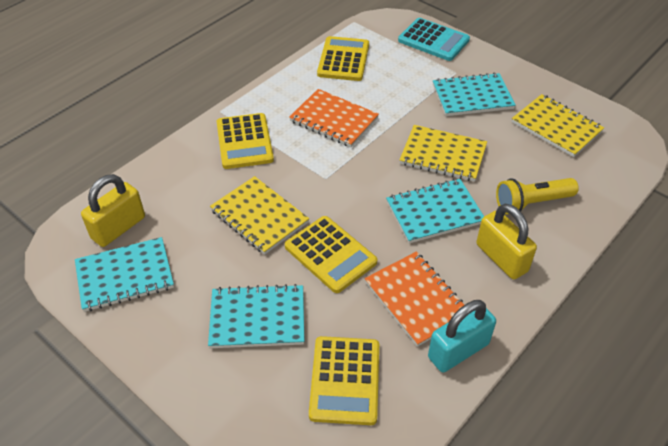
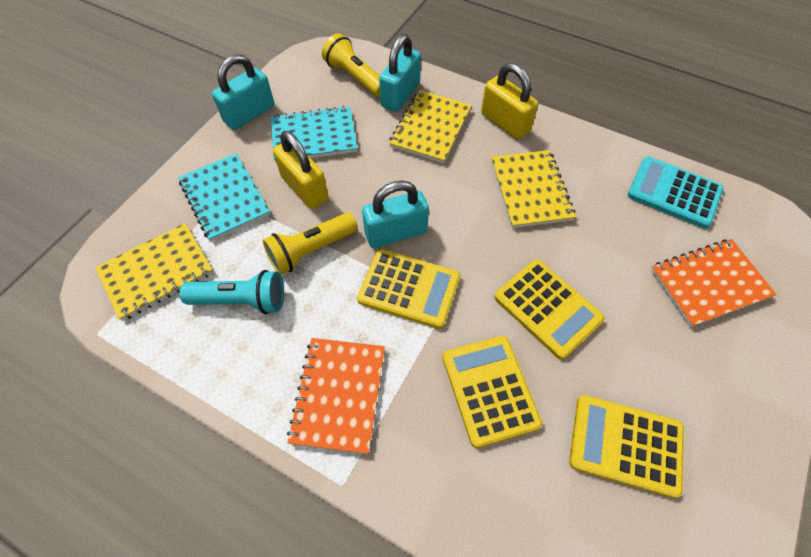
turquoise flashlight: none = 0 -> [180,270,284,314] = 1
turquoise notebook: [75,237,174,312] [208,284,304,348] [386,179,484,243] [433,73,516,116] = 4 -> [178,153,271,242] [271,106,357,163] = 2
turquoise padlock: [428,300,496,372] = 1 -> [212,54,274,130] [362,180,429,248] [379,34,421,112] = 3
yellow flashlight: [496,178,579,214] = 1 -> [263,213,358,275] [322,33,380,97] = 2

